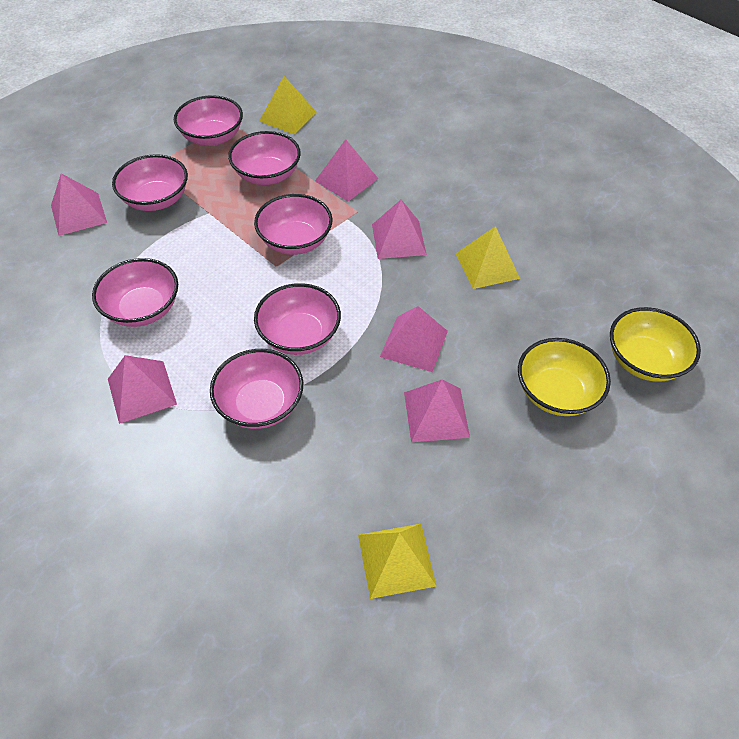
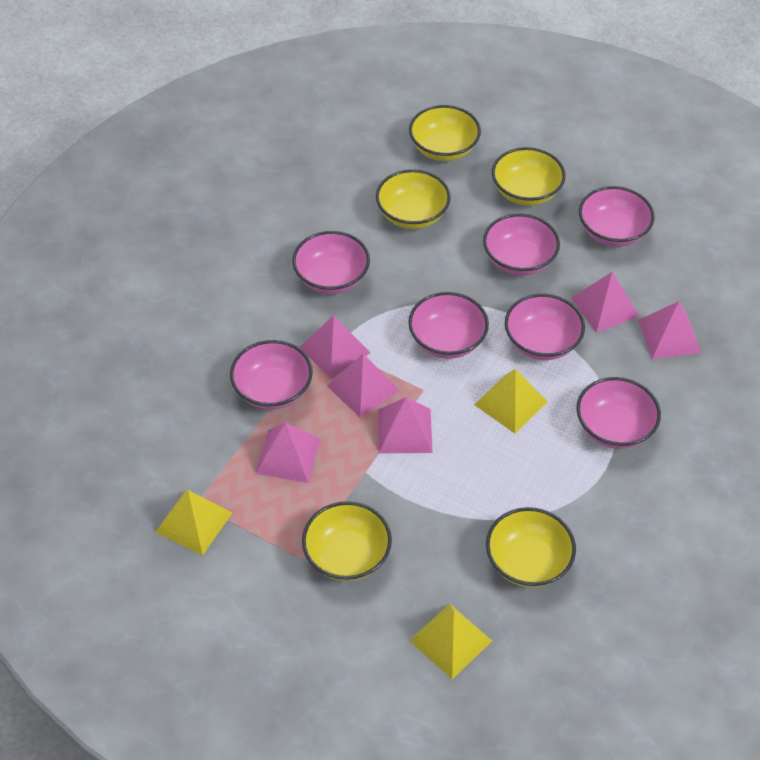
yellow bowl: [518,338,611,416] [610,307,701,382] = 2 -> [302,501,392,581] [376,169,451,229] [409,105,481,161] [486,507,576,588] [492,147,566,206] = 5

